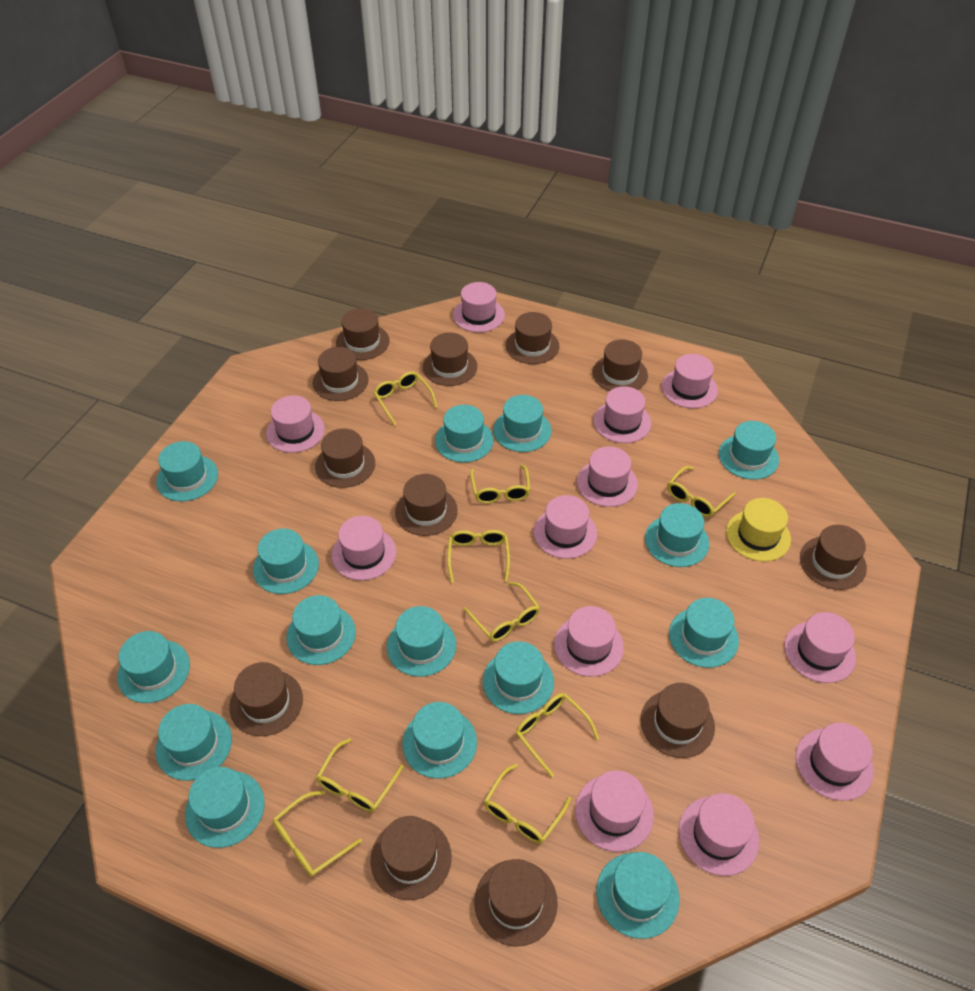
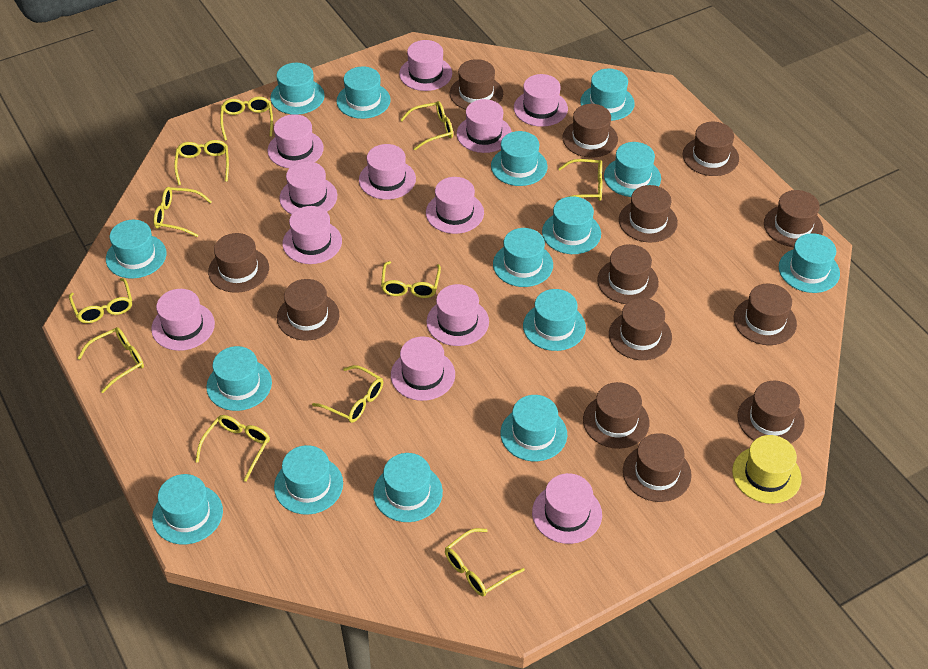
brown hat: [229,662,303,736] [313,347,368,401] [315,428,375,488] [336,308,390,360] [371,816,452,900] [395,474,458,536] [423,333,477,386] [474,859,558,946] [506,312,559,364] [593,339,648,391] [641,683,715,758] [800,525,867,590] = 12 -> [208,233,269,293] [277,279,340,340] [450,59,503,110] [562,104,618,158] [583,382,650,449] [597,244,659,304] [609,298,672,360] [619,185,678,242] [623,433,692,502] [683,122,739,176] [734,283,797,345] [737,381,805,443] [764,190,823,247] = 13
yellow glasses: [273,790,362,877] [316,738,404,812] [373,372,437,425] [447,530,510,583] [463,582,540,642] [470,465,530,503] [484,764,571,844] [516,693,599,777] [667,466,736,517] = 9 -> [69,278,132,323] [77,327,144,393] [154,187,212,237] [174,140,229,185] [195,415,270,482] [220,97,273,141] [312,365,383,423] [381,261,441,298] [400,101,453,150] [445,528,525,596] [558,159,602,201] = 11

